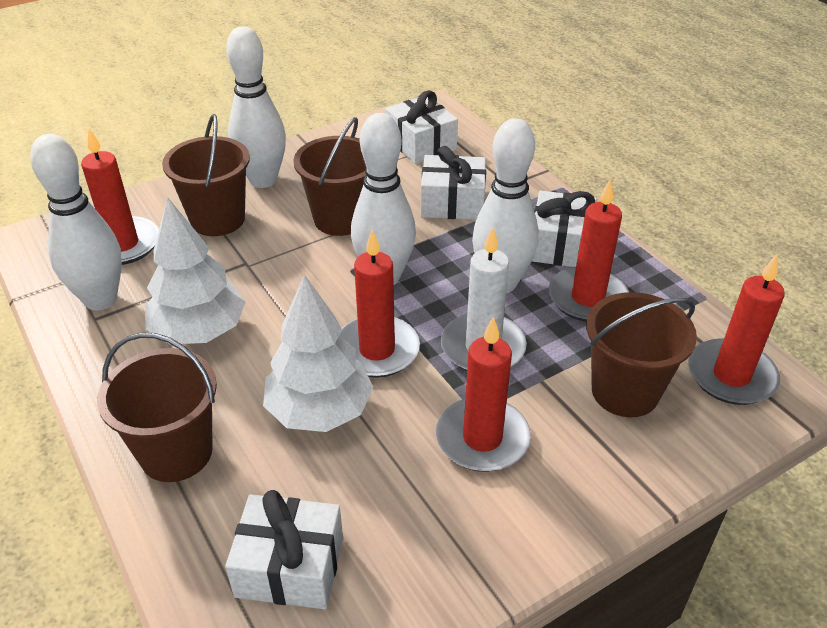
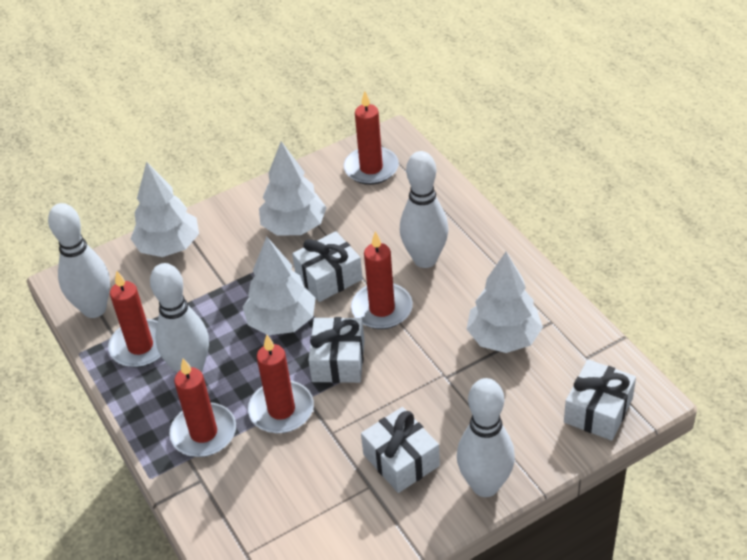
brown bucket: [97,332,217,482] [162,114,250,236] [293,117,366,236] [586,292,697,417] = 4 -> none = 0
white candle: [441,227,527,371] = 1 -> none = 0
white tree: [145,197,246,344] [263,275,373,432] = 2 -> [131,161,199,257] [243,236,316,335] [259,141,327,236] [467,252,543,353] = 4

